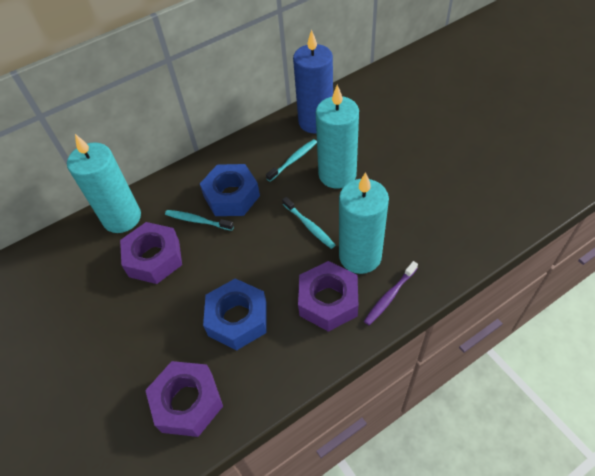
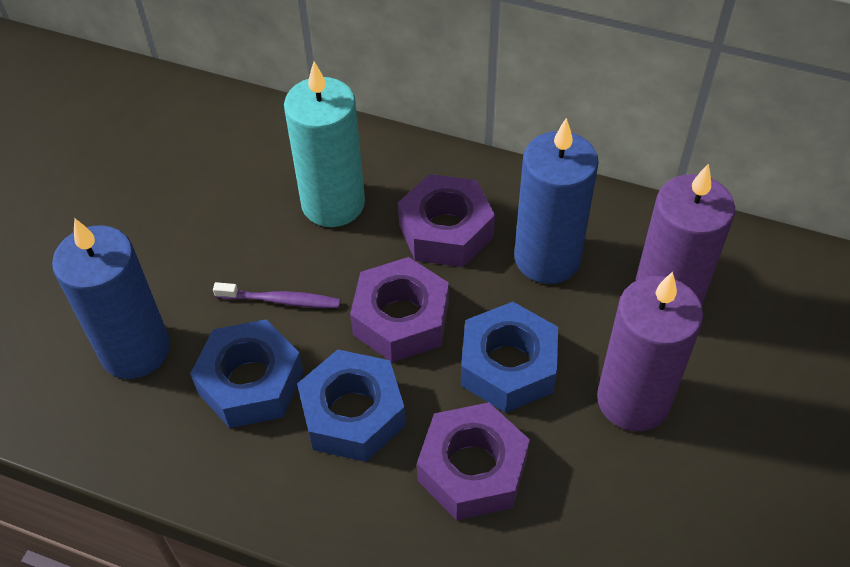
blue candle: [293,30,333,134] = 1 -> [52,219,170,379] [514,118,599,284] = 2
blue nut: [200,164,260,216] [203,278,267,350] = 2 -> [190,319,304,428] [297,350,406,462] [461,302,558,413] = 3
purple candle: none = 0 -> [597,272,703,431] [635,163,735,305] = 2
turquoise candle: [67,134,141,233] [316,85,359,189] [339,172,389,274] = 3 -> [284,61,365,227] = 1
turquoise toothbrush: [165,210,234,231] [266,139,317,182] [282,197,335,249] = 3 -> none = 0

